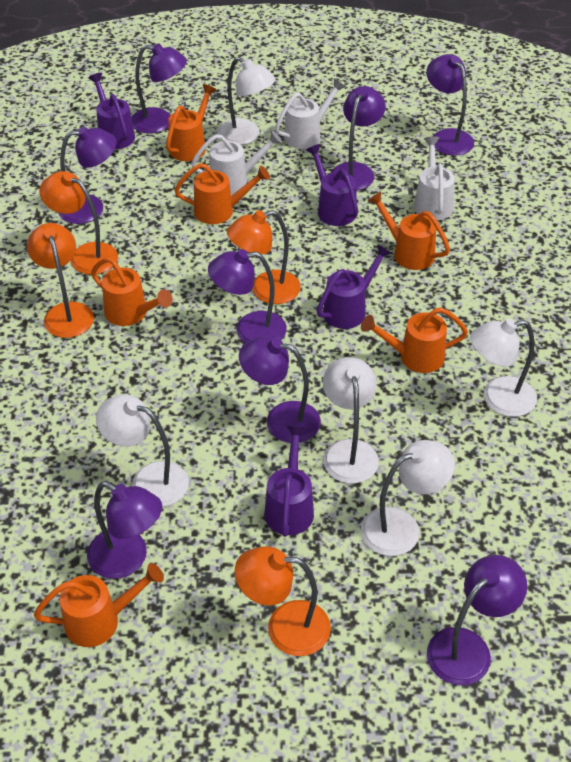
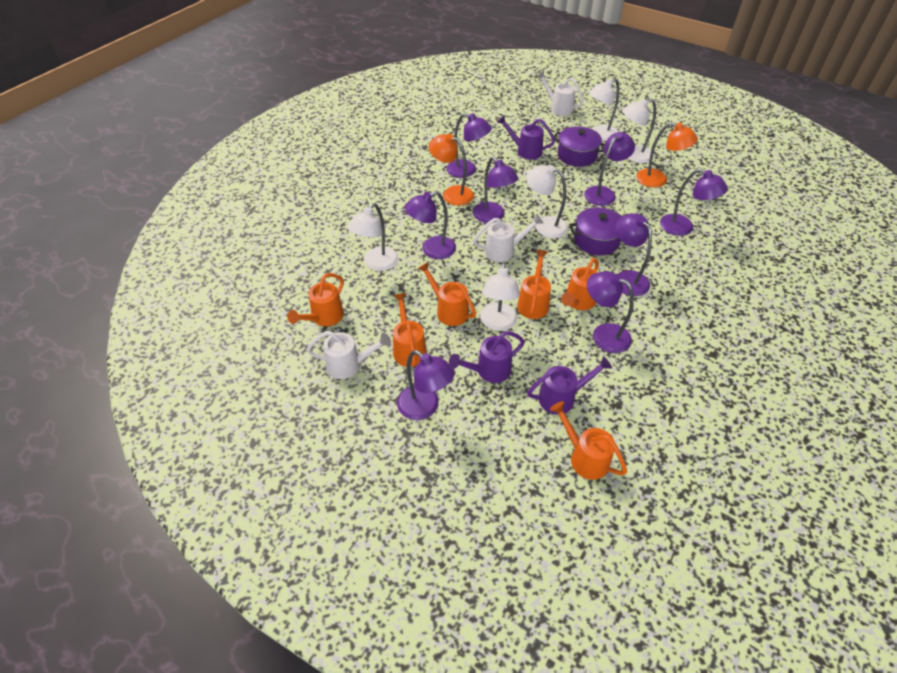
orange lamp: [27,223,94,338] [39,171,118,275] [227,210,301,304] [235,546,331,656] = 4 -> [429,134,474,206] [636,122,698,188] = 2
purple pot: none = 0 -> [554,126,605,167] [569,207,622,255] = 2
purple watering can: [88,73,135,149] [265,425,314,537] [306,144,358,226] [316,244,392,329] = 4 -> [449,331,525,383] [497,115,555,160] [527,356,612,415] = 3

